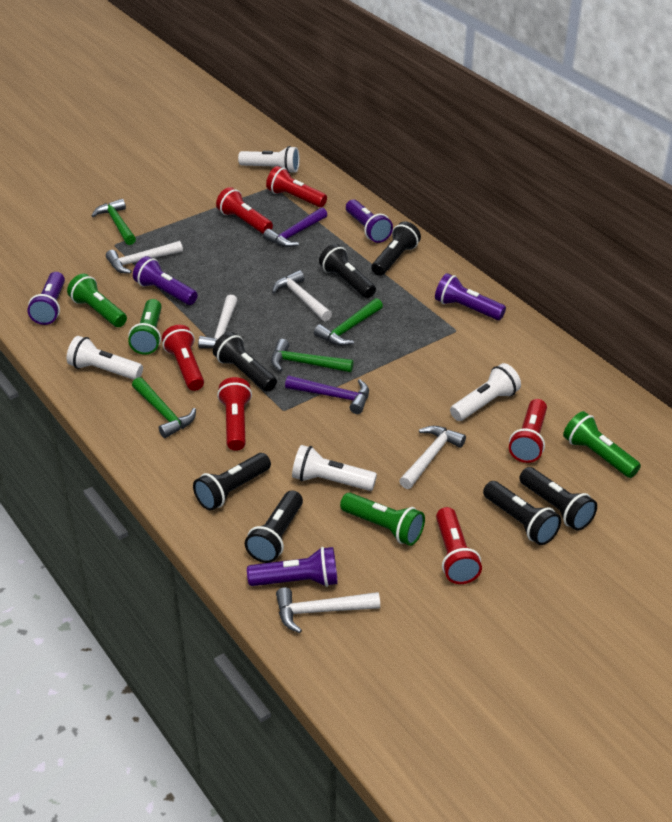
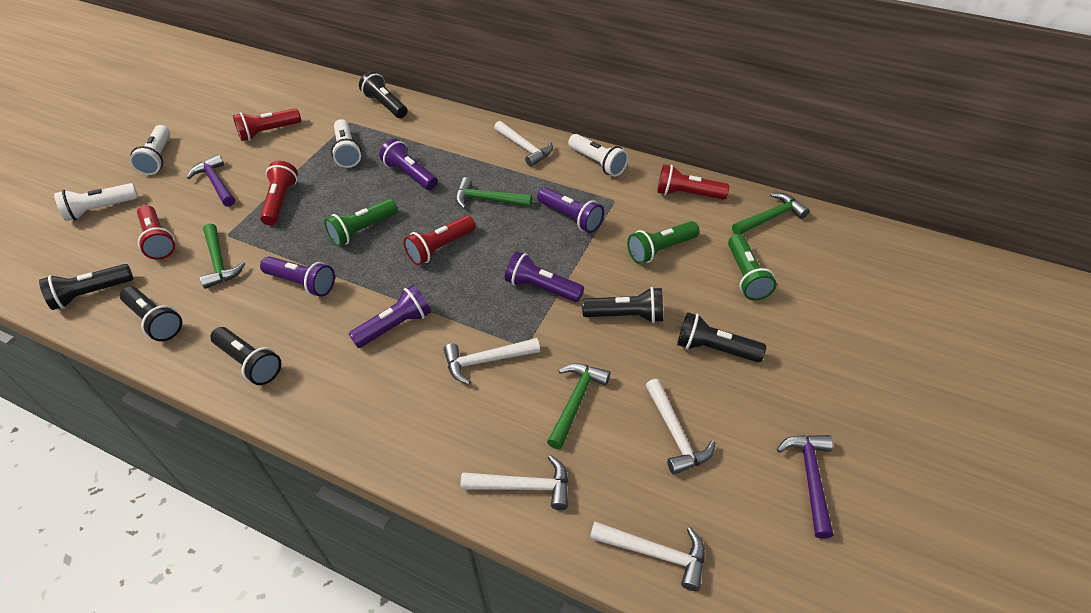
black flashlight: [193,453,271,511] [213,332,277,392] [245,490,303,563] [319,244,376,298] [371,221,421,276] [483,481,561,545] [519,467,597,530] = 7 -> [39,264,134,310] [120,286,182,341] [210,327,281,385] [359,71,407,118] [582,287,663,323] [677,312,766,362] = 6
green flashlight: [67,273,127,327] [128,299,162,355] [340,493,425,546] [563,411,641,478] = 4 -> [324,199,398,247] [627,221,700,264] [728,234,777,300] = 3
red flashlight: [162,325,204,391] [216,187,273,234] [217,377,252,451] [266,166,327,207] [436,507,482,584] [509,399,547,463] = 6 -> [137,205,175,260] [233,108,301,141] [260,161,298,226] [403,215,475,265] [657,164,729,200] = 5

